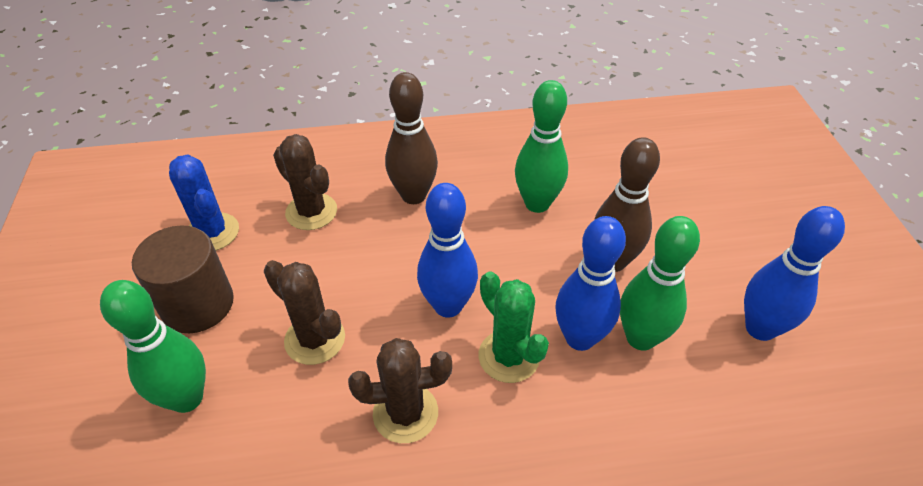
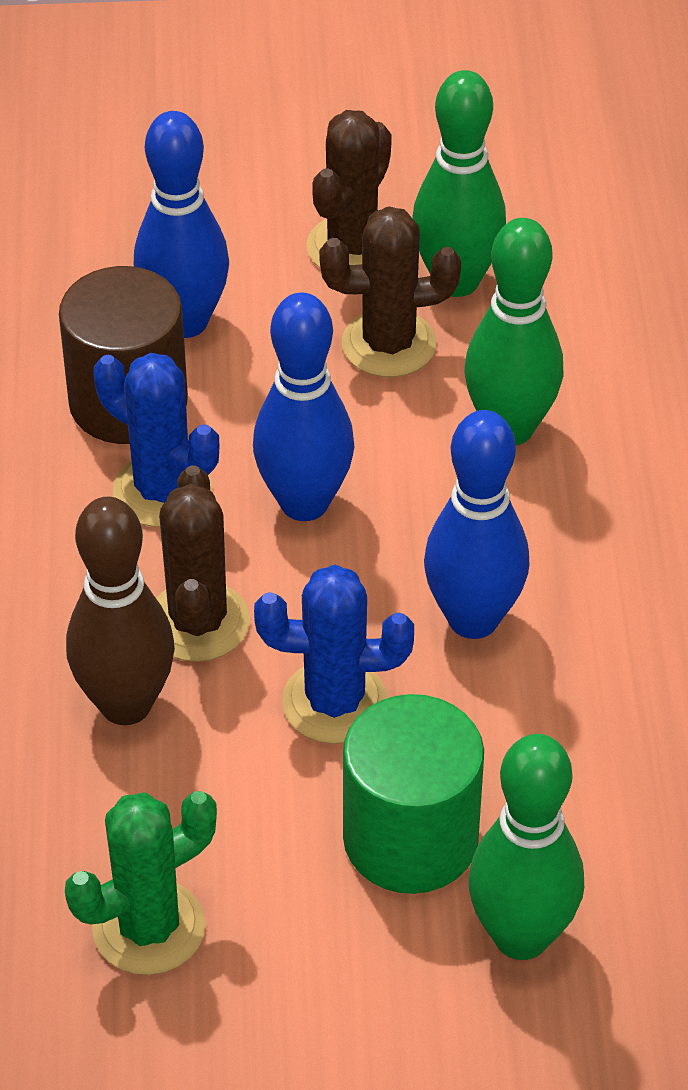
blue cactus: [169,155,239,250] = 1 -> [93,353,219,527] [254,565,414,744] = 2
brown bowling pin: [385,72,438,204] [594,137,660,272] = 2 -> [66,497,175,725] = 1
green cylinder: none = 0 -> [343,694,484,894] = 1

